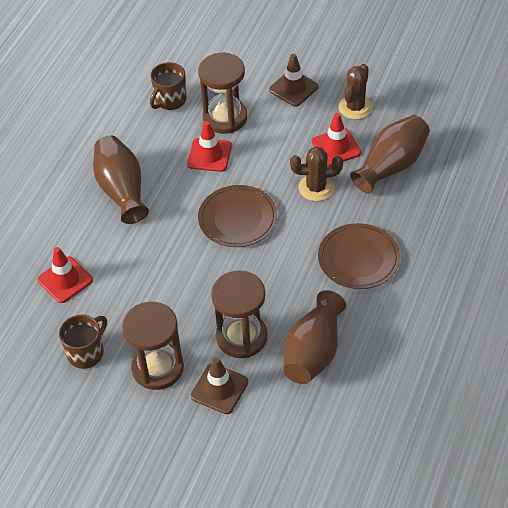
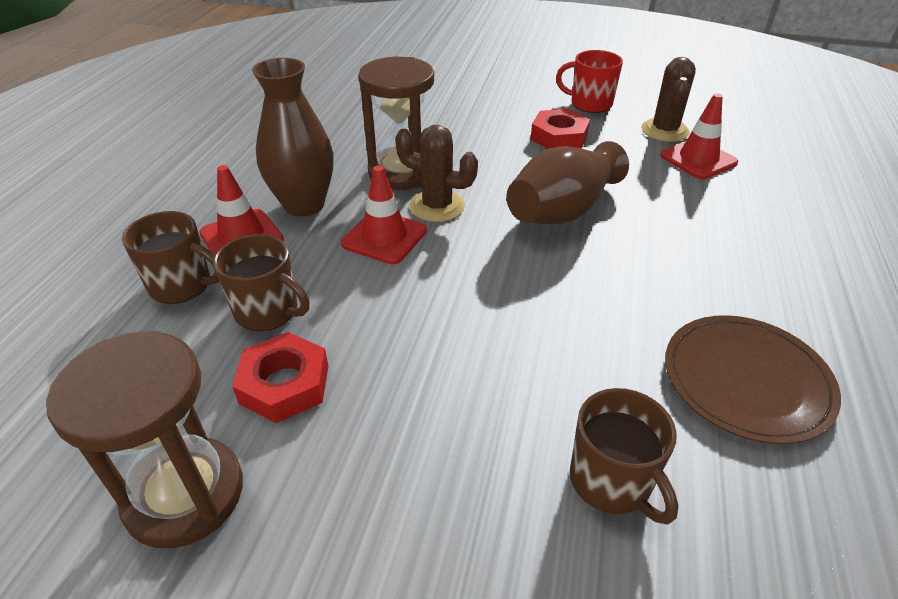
brown hourglass: [122,302,184,390] [198,53,247,134] [211,270,268,358] = 3 -> [46,331,243,548] [358,57,434,190] = 2
brown mug: [59,315,107,369] [150,62,187,110] = 2 -> [122,211,219,304] [213,234,310,331] [570,388,679,525] = 3
brown plate: [198,185,277,247] [318,223,400,289] = 2 -> [665,315,841,444] = 1
brown traffic cone: [191,357,248,414] [269,54,319,107] = 2 -> none = 0
brown vase: [93,136,149,224] [283,290,346,384] [350,115,430,194] = 3 -> [252,58,333,217] [506,141,629,224] = 2
red mug: none = 0 -> [556,50,623,113] = 1
red nut: none = 0 -> [232,332,328,423] [530,109,590,149] = 2

